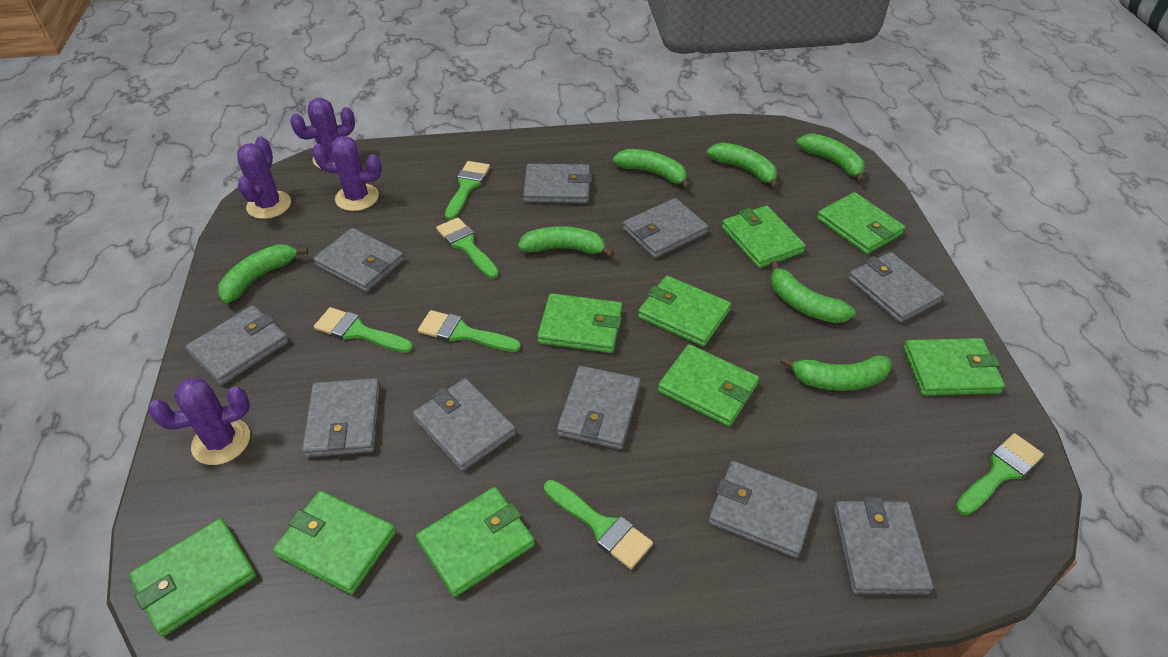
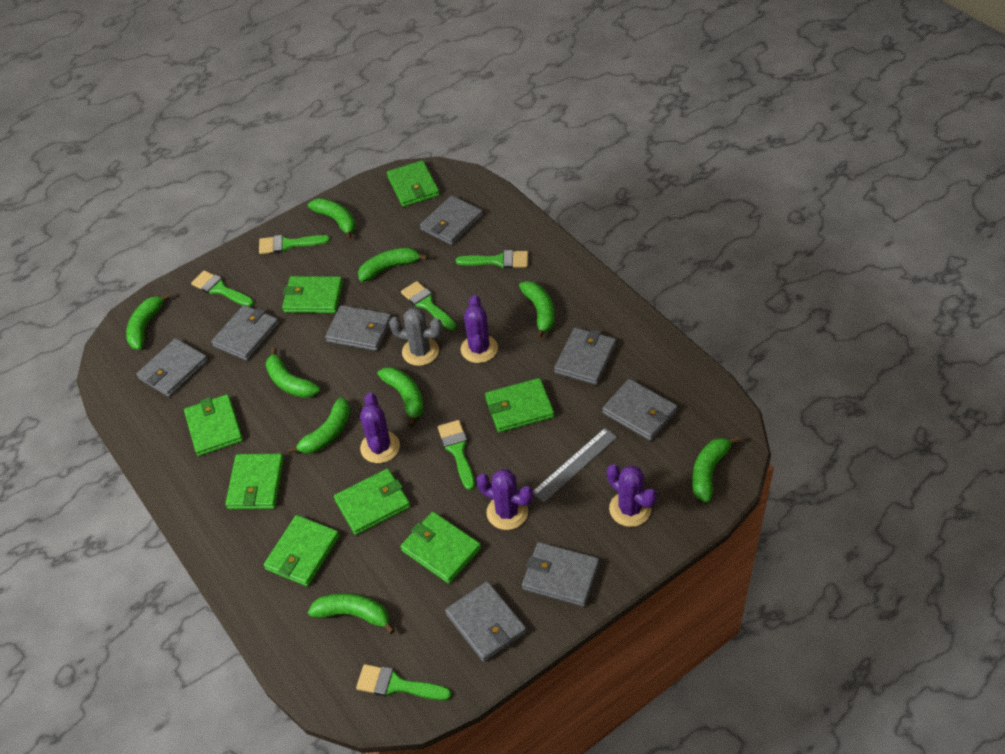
green banana: [218,244,308,303] [518,226,614,257] [613,149,691,189] [707,142,779,189] [770,261,856,323] [781,355,892,391] [796,133,865,183] = 7 -> [126,293,171,350] [265,347,320,398] [287,397,350,454] [308,198,356,240] [308,593,395,634] [358,247,428,282] [378,367,424,427] [519,281,555,339] [692,436,740,502] = 9
green wallet: [129,518,256,637] [273,491,396,594] [416,487,535,597] [537,293,622,353] [638,276,731,347] [658,344,759,427] [722,206,806,268] [817,192,905,254] [903,338,1005,396] = 9 -> [184,394,243,456] [225,454,284,509] [264,515,340,587] [282,276,343,313] [334,468,411,535] [387,160,440,207] [400,512,481,584] [485,378,554,432] = 8
grey cactus: none = 0 -> [389,307,443,366] = 1
grey ruler: none = 0 -> [533,428,617,503] = 1
grey wallet: [185,305,289,385] [302,378,380,457] [313,228,404,292] [412,378,516,471] [523,164,591,203] [557,366,641,450] [623,198,708,258] [708,461,818,558] [834,497,933,595] [848,252,944,323] = 10 -> [136,338,208,397] [211,305,279,361] [325,305,391,351] [420,195,483,245] [445,581,527,662] [522,542,599,607] [554,327,616,385] [602,379,678,441] = 8

